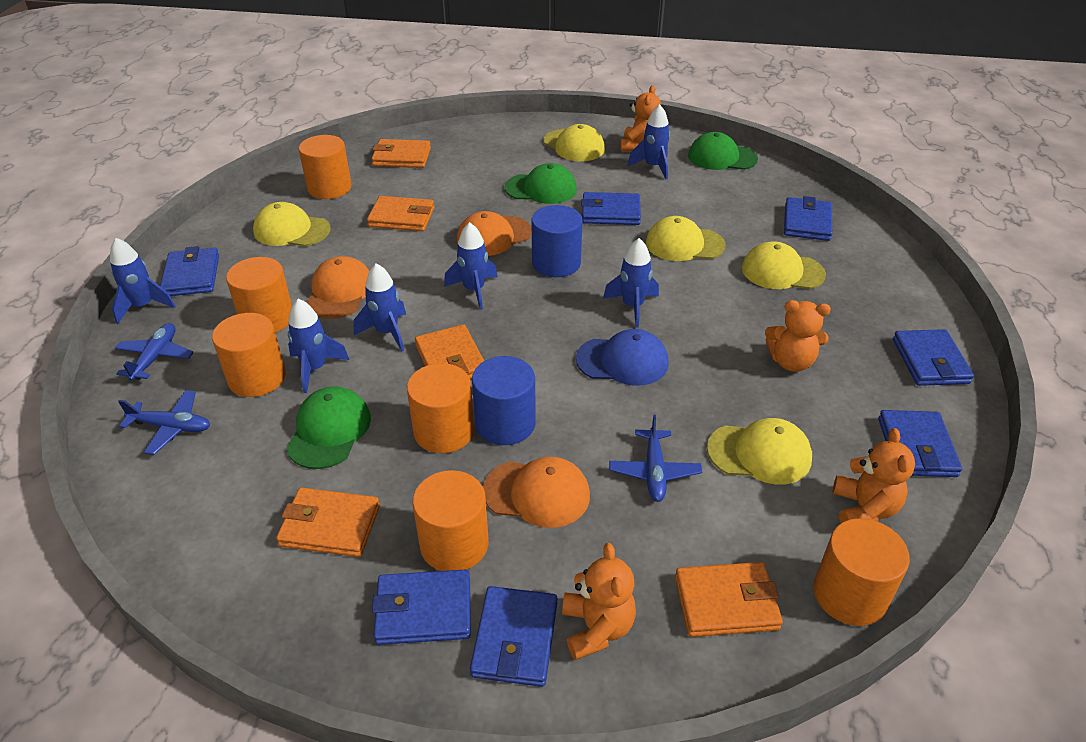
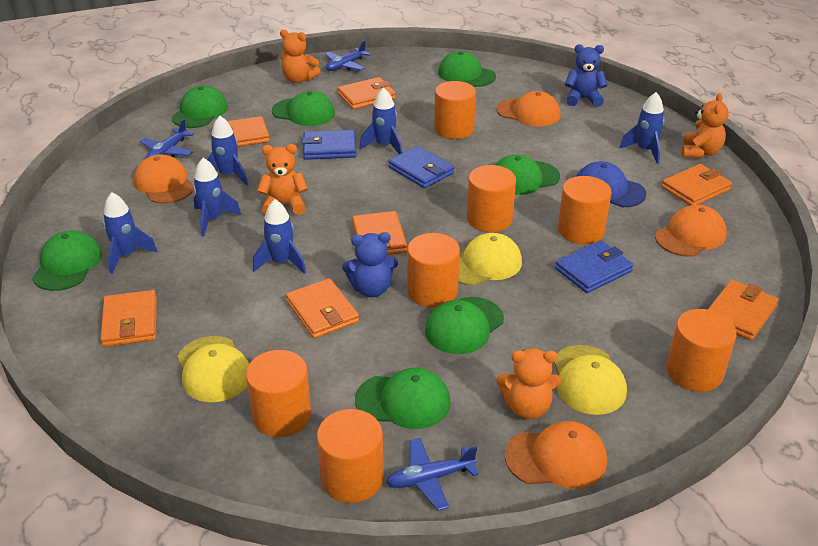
blue cylinder: [472,356,536,445] [532,205,582,277] = 2 -> none = 0
blue teddy bear: none = 0 -> [342,232,398,297] [565,44,608,107] = 2
blue wallet: [160,246,219,296] [372,569,471,645] [470,586,557,687] [581,192,641,225] [784,196,833,241] [878,410,962,477] [893,329,974,386] = 7 -> [301,130,357,160] [388,146,454,188] [555,241,633,293] = 3
green cap: [286,386,371,469] [505,163,577,204] [688,132,758,170] = 3 -> [32,230,102,291] [172,85,228,128] [272,91,335,126] [355,368,451,429] [425,297,504,354] [438,51,496,87] [495,154,560,195] = 7
orange cap: [306,256,369,319] [457,211,532,256] [483,456,590,528] = 3 -> [134,154,193,204] [496,91,560,126] [505,421,607,489] [655,205,727,257] = 4
orange cylinder: [212,313,286,397] [226,257,292,333] [299,135,352,199] [407,363,474,453] [413,470,489,571] [814,518,910,626] = 6 -> [246,350,311,437] [317,409,384,503] [407,233,460,307] [434,81,476,139] [467,165,516,232] [558,176,611,244] [666,309,737,392] = 7
orange wallet: [276,487,380,557] [367,196,434,231] [371,139,431,168] [415,324,484,379] [675,562,783,637] = 5 -> [100,290,157,347] [212,116,270,147] [286,278,359,339] [338,77,396,109] [352,211,407,255] [661,164,732,205] [708,280,778,341] = 7
yellow cap: [253,202,330,246] [543,124,605,161] [646,216,726,261] [707,418,812,485] [742,241,826,289] = 5 -> [177,336,249,402] [458,233,522,286] [554,345,627,415] = 3

